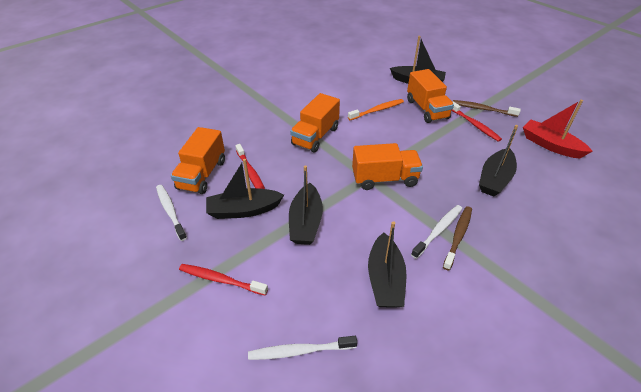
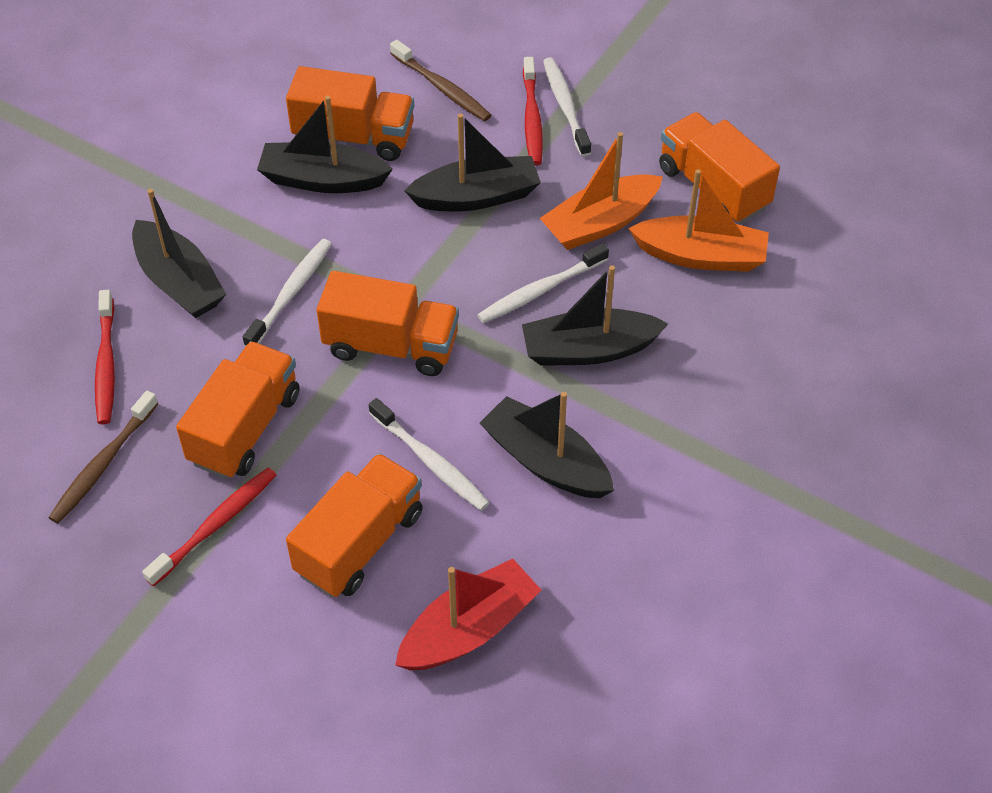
orange boat: none = 0 -> [540,132,663,250] [628,169,769,272] = 2
orange toothbrush: [348,99,404,120] = 1 -> none = 0
orange truck: [171,127,225,194] [290,93,340,152] [352,143,423,190] [407,69,454,123] = 4 -> [176,341,300,479] [286,66,414,161] [286,453,423,597] [317,271,459,376] [659,112,780,224] = 5
white toothbrush: [156,185,187,241] [248,336,357,360] [411,205,462,259] = 3 -> [243,239,332,347] [369,398,490,511] [477,243,609,323] [543,57,591,157] = 4

